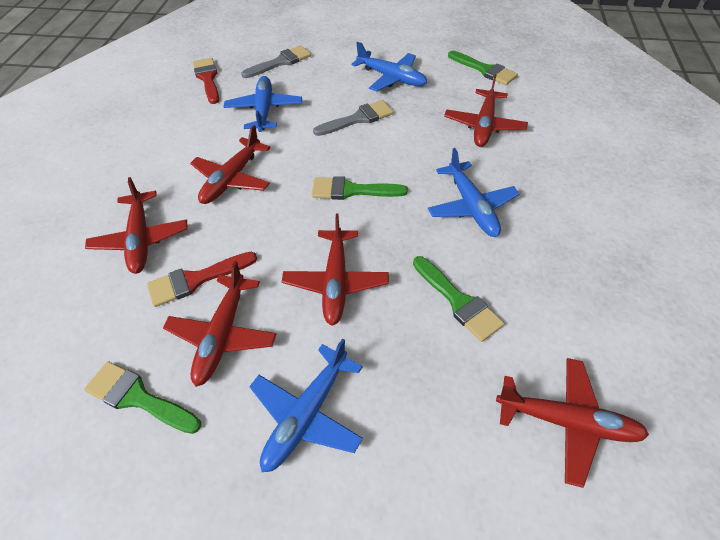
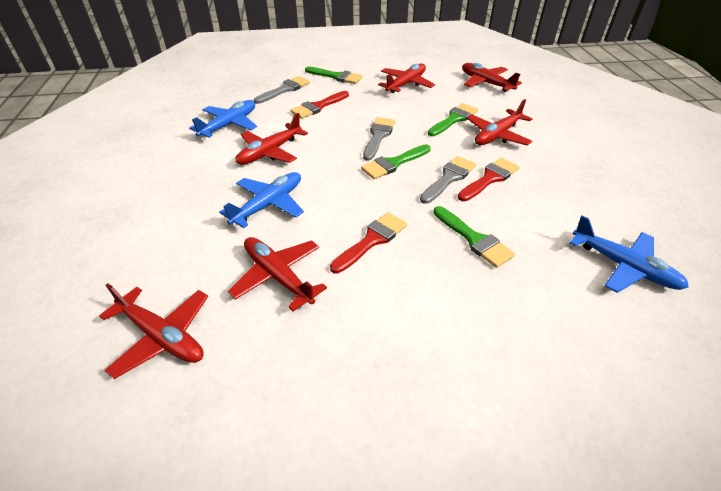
blue plane: [224,76,302,132] [249,339,363,472] [351,42,427,92] [428,148,520,237] = 4 -> [189,100,257,138] [219,172,304,228] [570,215,689,293] = 3
grey brush: [241,45,311,78] [313,100,393,136] = 2 -> [254,76,310,104] [363,117,395,161] [420,156,476,204] = 3
red brush: [147,252,257,307] [193,58,219,104] = 2 -> [290,91,349,119] [330,212,407,274] [458,158,519,201] = 3

